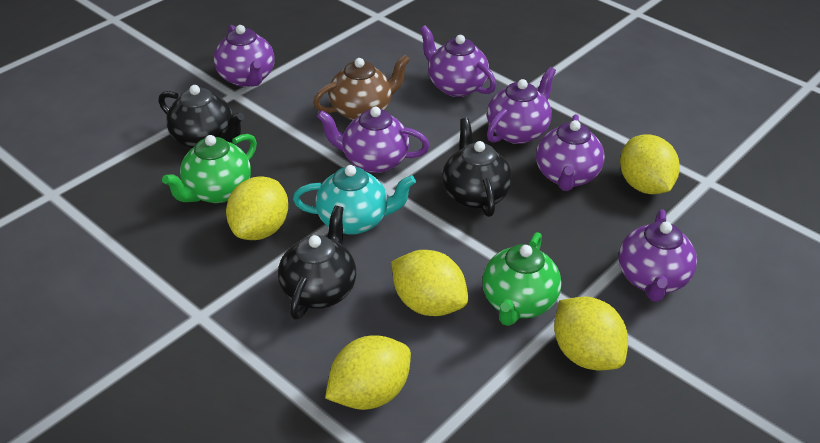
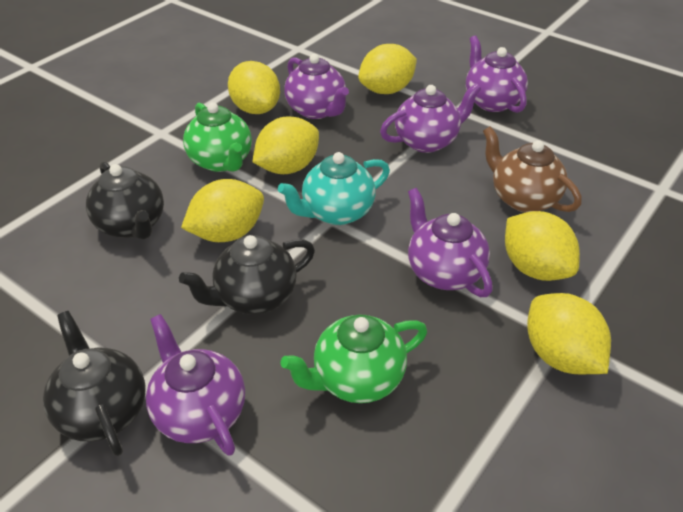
purple teapot: [213,25,275,87] [317,107,430,173] [420,25,496,97] [487,67,556,144] [536,114,605,191] [618,209,697,302] = 6 -> [146,314,245,456] [284,54,349,119] [380,83,481,153] [408,188,493,297] [466,35,528,113] = 5
yellow lemon: [226,176,288,240] [325,335,411,410] [392,250,468,316] [554,297,628,370] [620,134,680,194] = 5 -> [181,179,264,242] [228,61,280,114] [253,117,319,174] [358,44,417,94] [505,211,580,281] [527,293,611,374] = 6

